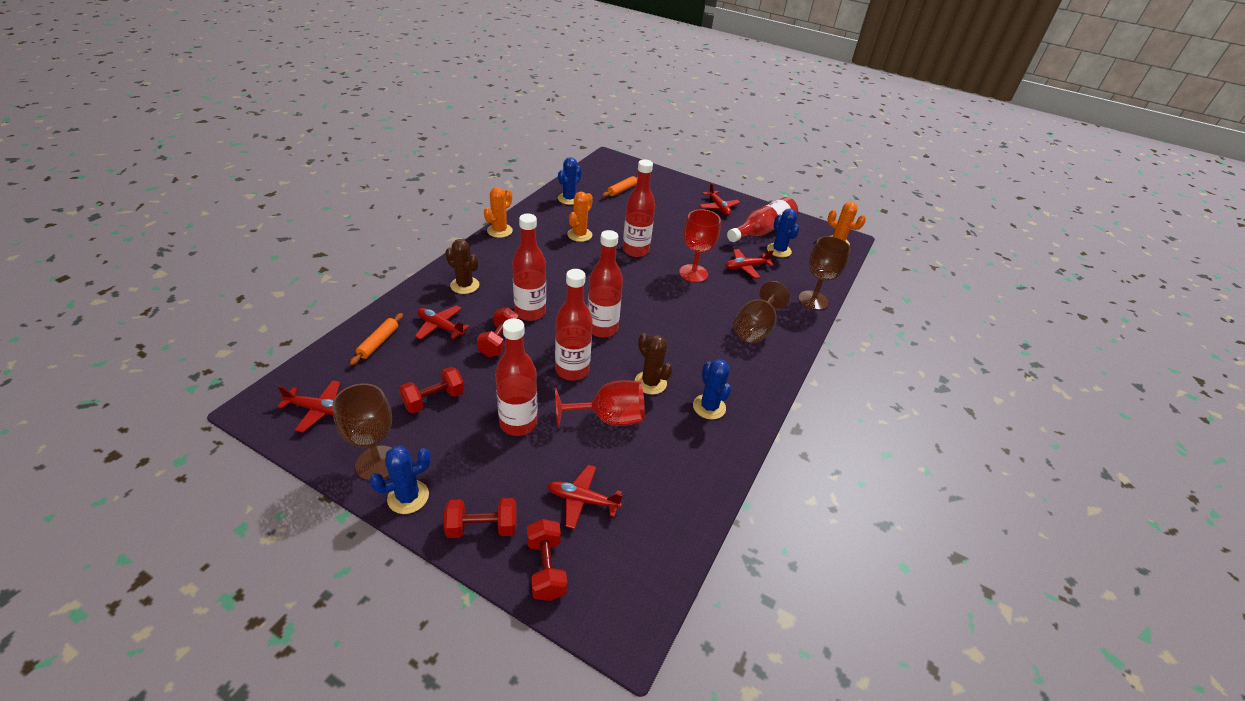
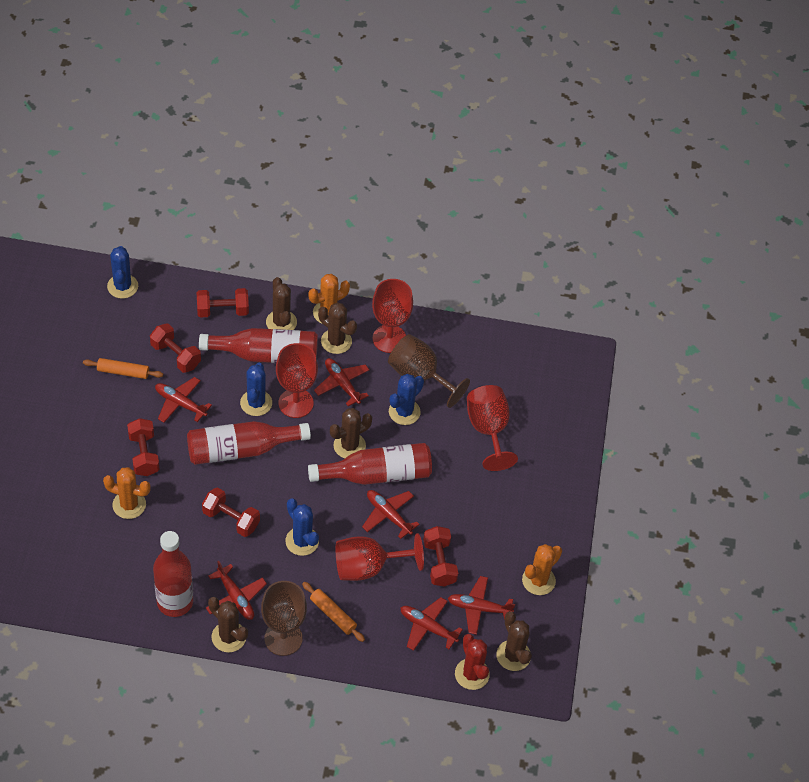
brown cactus: [445,239,480,294] [635,333,673,395] = 2 -> [208,597,248,652] [266,277,297,330] [318,302,357,354] [330,408,372,458] [496,611,532,671] = 5
brown goblet: [332,384,392,481] [733,281,790,344] [798,236,851,310] = 3 -> [261,581,307,656] [388,334,470,408] = 2
red bottle: [495,318,537,436] [512,214,546,321] [555,269,593,381] [588,230,623,337] [623,159,655,257] [727,197,798,242] = 6 -> [153,531,193,617] [187,421,311,465] [199,328,318,363] [308,443,432,485] = 4
red cactus: none = 0 -> [455,634,490,690] = 1
red dumbbell: [399,367,465,413] [444,498,517,538] [477,307,519,357] [527,519,567,601] = 4 -> [127,418,160,476] [150,323,201,373] [197,288,249,318] [202,487,260,537] [423,526,458,587] = 5
red goblet: [555,380,645,428] [679,209,721,283] = 2 -> [276,343,318,418] [336,533,424,581] [372,279,413,353] [467,385,518,471] = 4
red plane: [277,380,340,433] [415,305,470,340] [547,465,623,529] [699,183,740,215] [725,249,774,279] = 5 -> [155,377,212,423] [206,561,267,620] [314,358,369,406] [362,490,420,539] [400,597,463,651] [448,576,515,635] = 6

